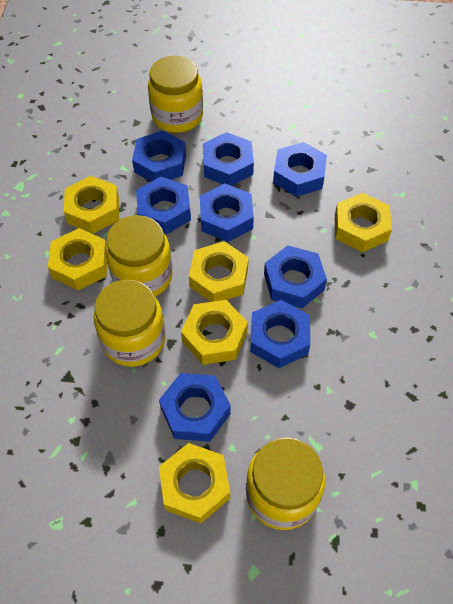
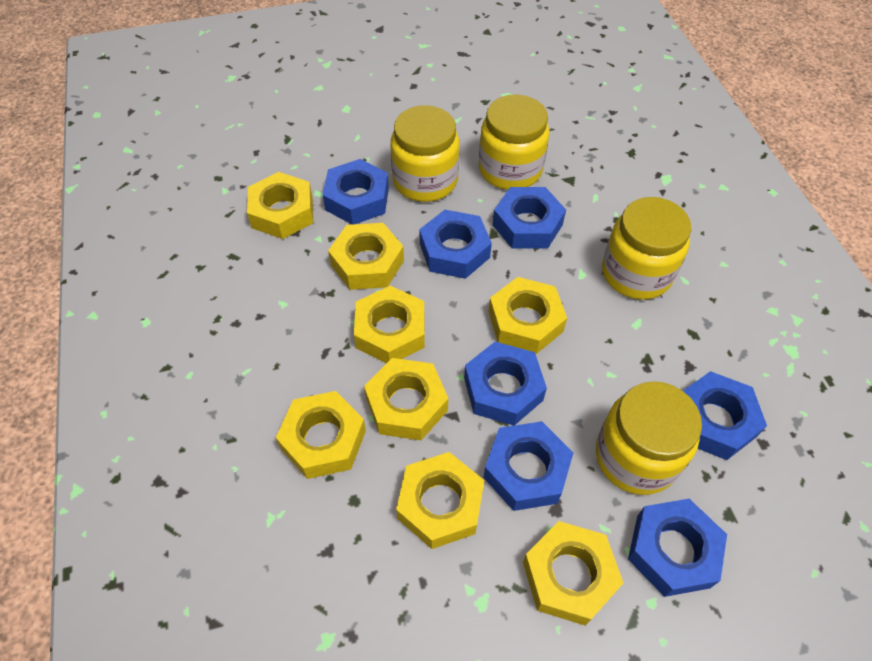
blue nut: [132,131,186,182] [136,177,191,234] [159,373,231,442] [200,184,254,242] [203,132,254,186] [250,300,310,368] [264,245,327,308] [273,142,327,197] = 8 -> [323,159,389,225] [419,210,492,279] [464,342,547,426] [483,421,573,511] [493,187,566,249] [628,499,727,597] [683,371,767,460] = 7
yellow nut: [48,228,107,290] [64,176,119,234] [159,443,230,523] [181,300,248,365] [189,241,249,302] [335,193,392,252] = 6 -> [247,172,313,239] [276,391,366,479] [328,223,404,290] [354,286,425,363] [364,358,448,440] [396,452,484,549] [488,277,567,354] [523,521,623,626] = 8

